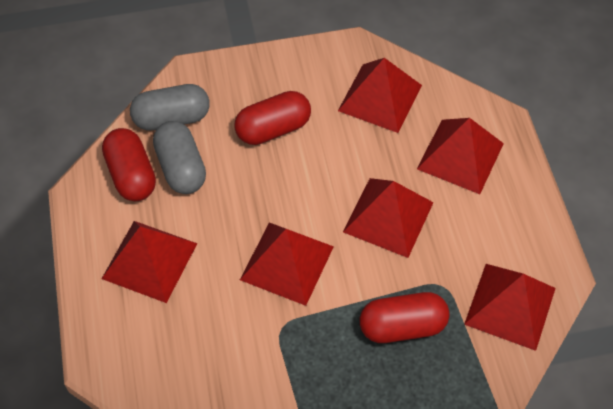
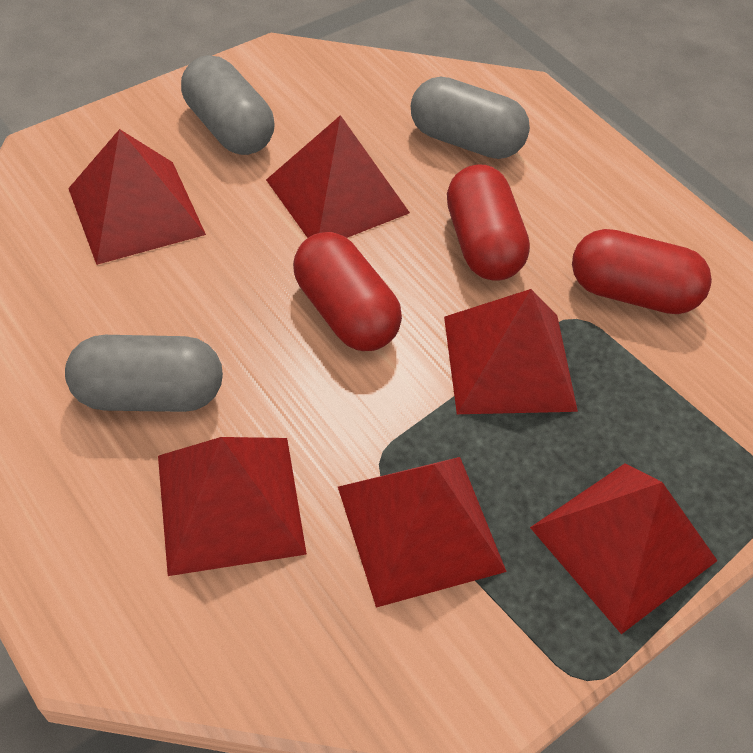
grey capsule: [130,84,210,131] [153,121,206,194] = 2 -> [65,335,223,412] [181,55,275,155] [411,77,530,159] = 3

